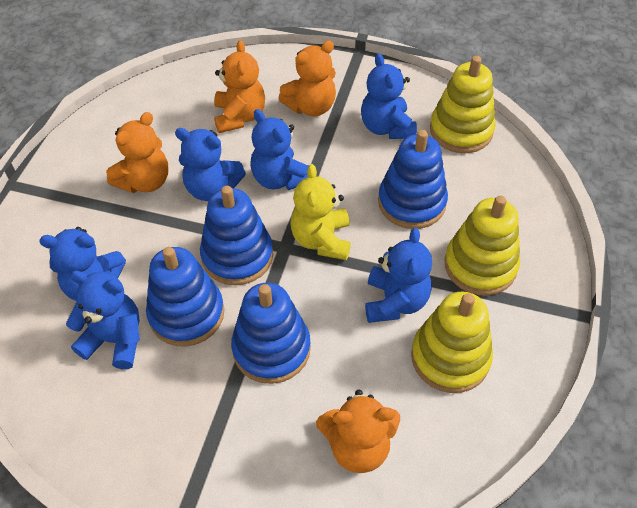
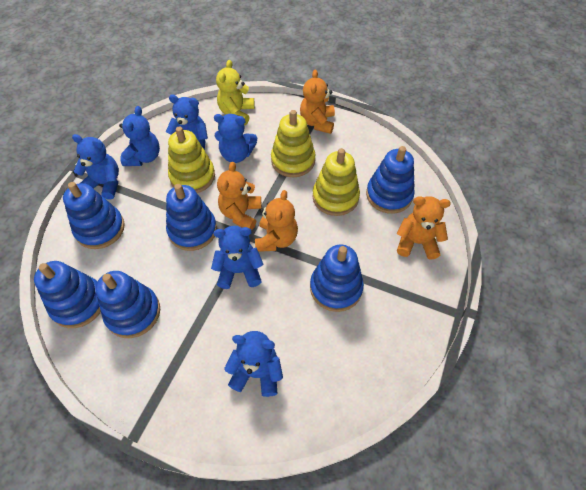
blue stacking toy: [146,247,224,347] [200,186,273,285] [231,283,311,384] [378,130,448,229] = 4 -> [34,261,101,328] [63,182,125,249] [96,271,160,338] [166,184,217,251] [310,245,364,312] [366,146,415,214] = 6

